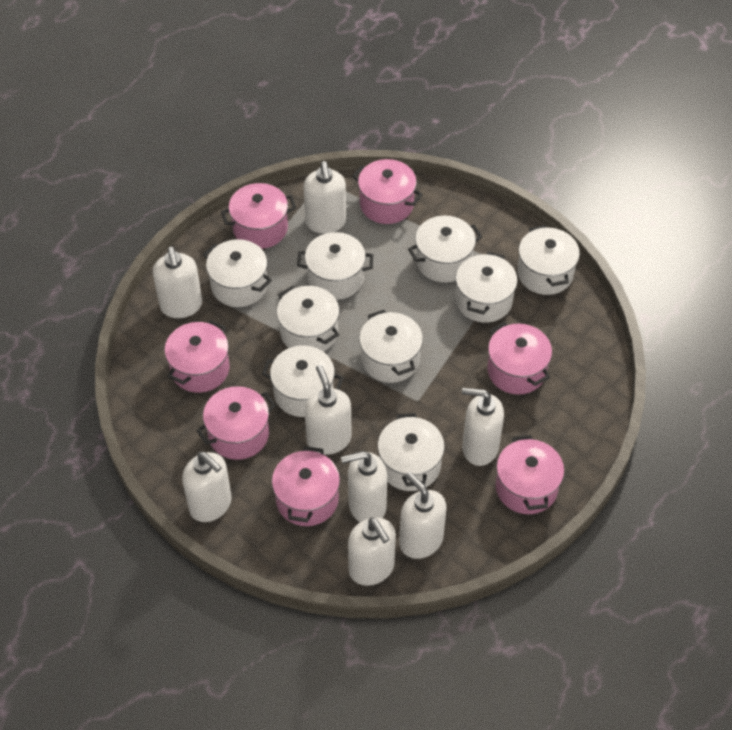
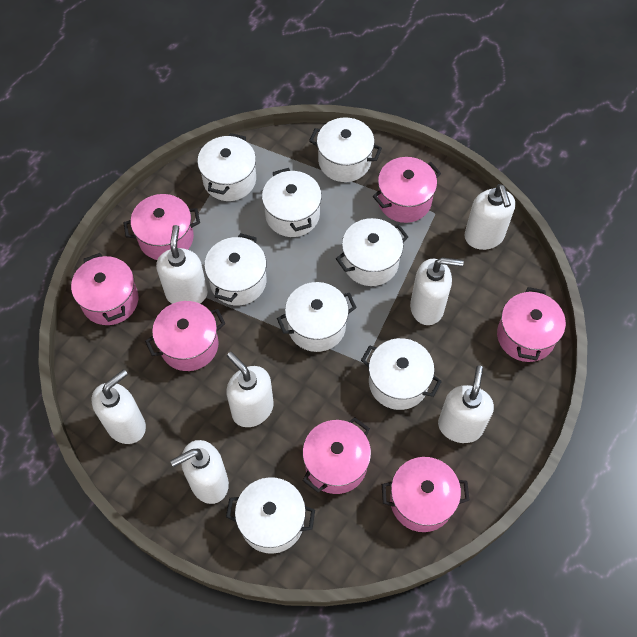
white pot: [203,239,272,307] [262,345,344,417] [277,286,339,352] [297,232,373,300] [359,310,423,383] [378,413,445,491] [408,215,482,282] [456,252,517,323] [517,225,580,295] = 9 -> [197,133,256,201] [204,233,267,306] [226,477,315,554] [262,168,322,237] [277,282,357,352] [309,118,382,182] [336,218,408,286] [361,338,442,410] = 8
white soap dispenser: [153,247,202,318] [182,452,232,522] [304,161,346,234] [304,365,352,455] [341,451,387,522] [348,518,396,586] [399,472,446,559] [462,388,504,466] = 8 -> [92,369,146,444] [156,225,208,304] [170,440,229,504] [226,352,274,427] [410,258,464,325] [438,365,494,443] [464,184,515,250] = 7

